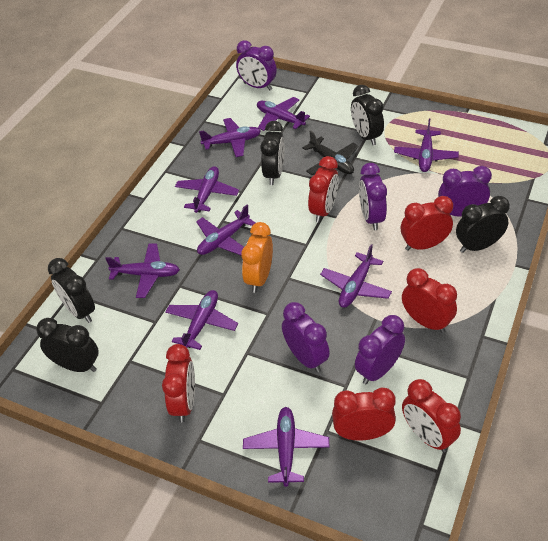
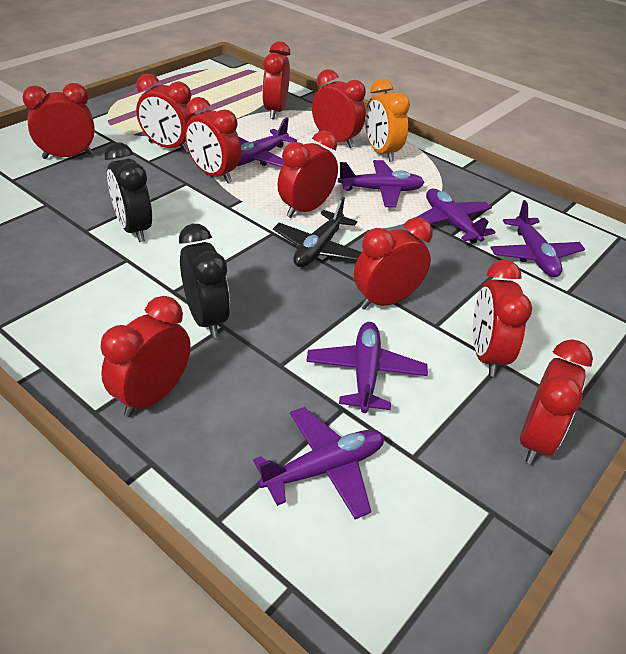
black clock: [36,318,99,372] [48,258,95,323] [260,121,285,185] [351,85,384,145] [456,196,510,253] = 5 -> [105,143,152,242] [179,224,230,338] = 2
purple clock: [236,40,277,90] [282,302,330,372] [355,315,405,384] [359,163,387,230] [438,166,492,217] = 5 -> none = 0
purple plane: [105,243,180,298] [165,290,238,350] [175,166,239,213] [196,205,255,255] [199,118,261,157] [243,407,330,487] [257,97,310,131] [320,244,392,308] [394,119,459,172] = 9 -> [237,118,297,167] [253,407,384,519] [306,322,428,413] [338,160,425,207] [417,189,496,244] [490,200,585,277] = 6
red clock: [162,344,195,422] [308,156,339,222] [332,388,396,441] [401,196,453,251] [402,268,457,333] [402,379,461,452] = 6 -> [22,83,95,159] [100,296,191,417] [136,74,195,153] [185,97,241,183] [262,41,290,119] [278,131,338,218] [312,69,366,148] [354,217,433,309] [473,260,532,377] [520,339,593,465] = 10

